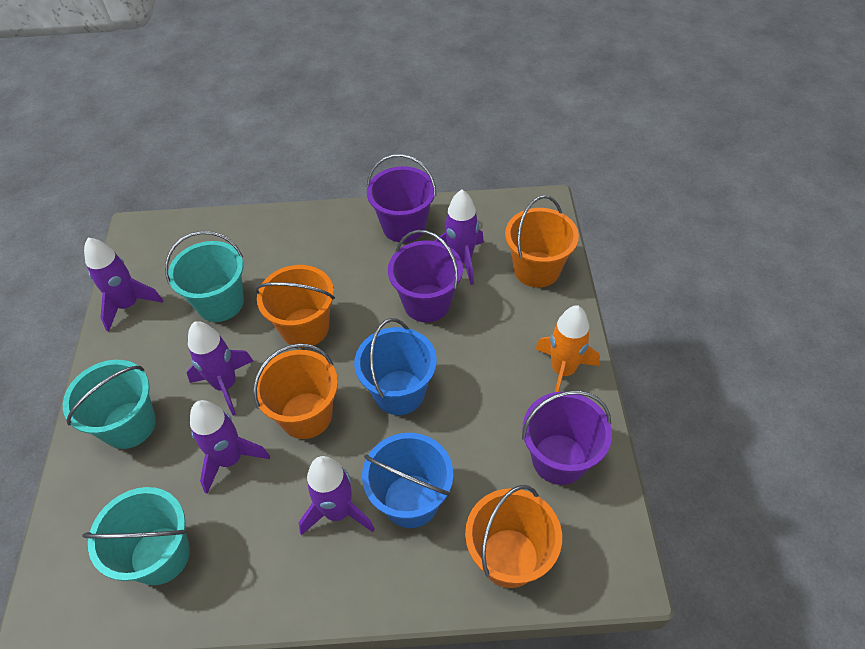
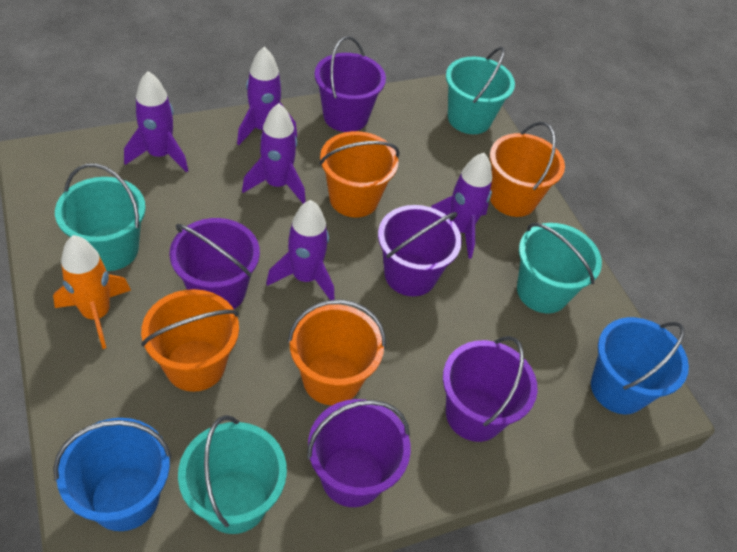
purple bucket: [367,154,436,243] [388,230,463,322] [522,390,612,485] = 3 -> [169,218,260,309] [307,399,411,507] [315,36,386,132] [378,205,462,296] [443,336,538,442] = 5
turquoise bucket: [63,360,156,449] [82,487,190,585] [165,231,244,322] = 3 -> [55,163,146,271] [178,415,287,534] [446,47,515,134] [517,223,602,313] = 4

